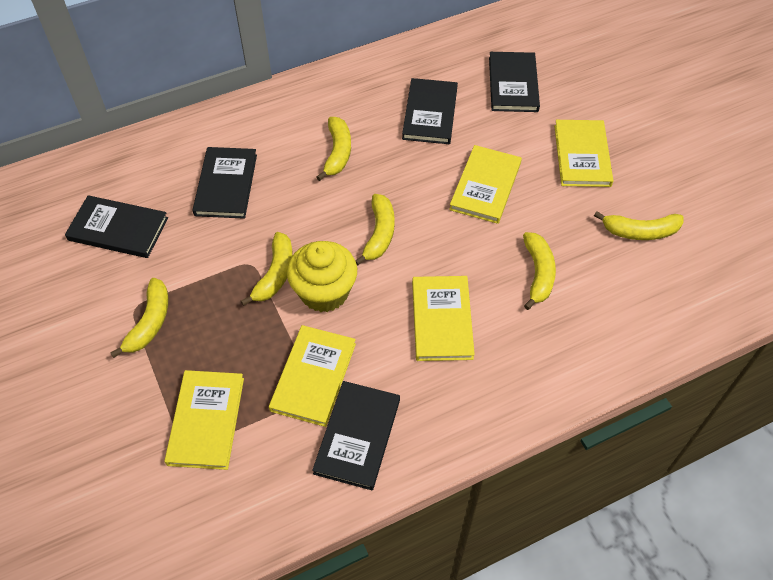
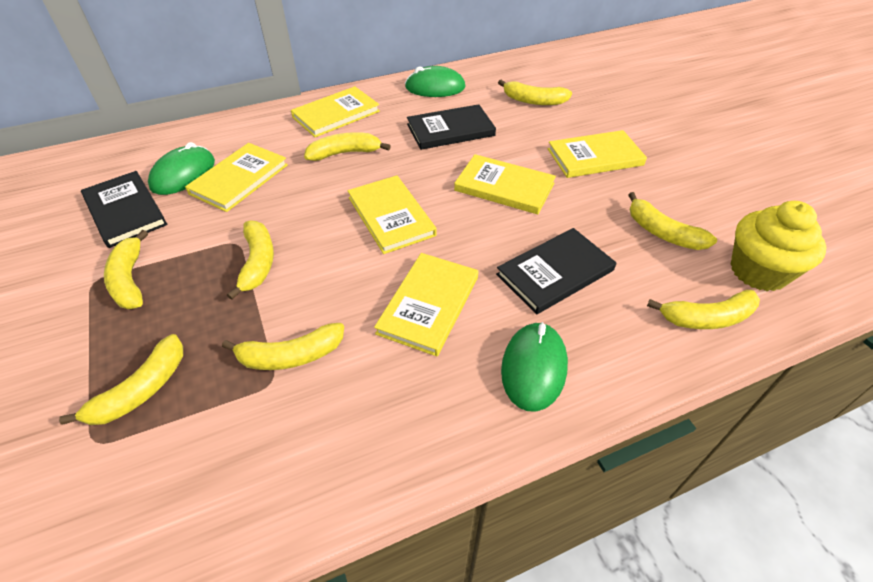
black book: [65,195,168,258] [193,147,257,219] [312,381,400,490] [402,78,458,144] [489,52,540,112] = 5 -> [81,171,168,248] [407,104,496,150] [496,228,616,314] = 3
green mouse: none = 0 -> [148,142,215,195] [405,66,465,97] [501,322,568,412] = 3
yellow banana: [110,278,168,358] [241,232,293,306] [316,117,351,181] [355,194,395,266] [523,232,556,310] [594,211,684,240] = 6 -> [59,334,183,425] [104,230,148,309] [222,323,344,370] [227,220,274,300] [304,132,391,161] [498,80,572,105] [628,192,717,250] [647,290,760,329] = 8
yellow book: [164,370,244,470] [269,325,356,427] [412,276,475,361] [449,145,522,224] [554,120,613,187] = 5 -> [185,143,288,212] [291,86,380,137] [348,175,437,254] [374,253,478,356] [454,154,556,214] [548,130,647,178] = 6

